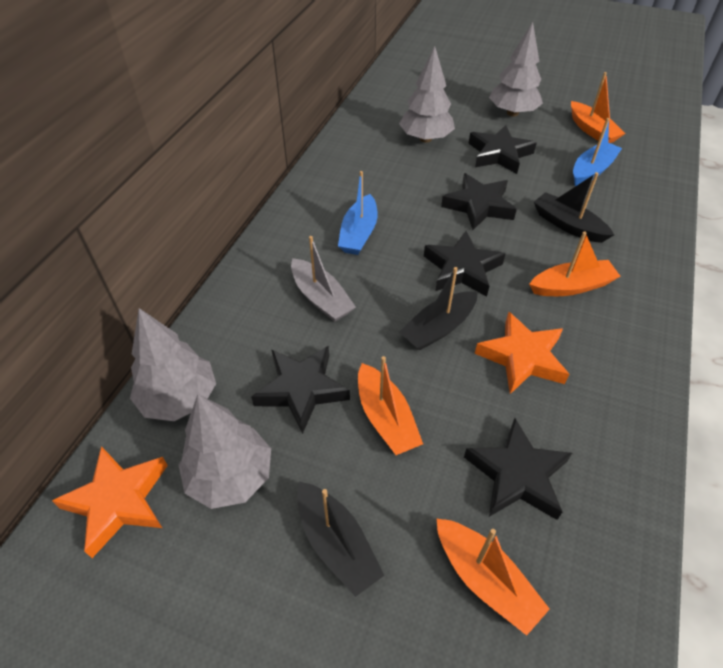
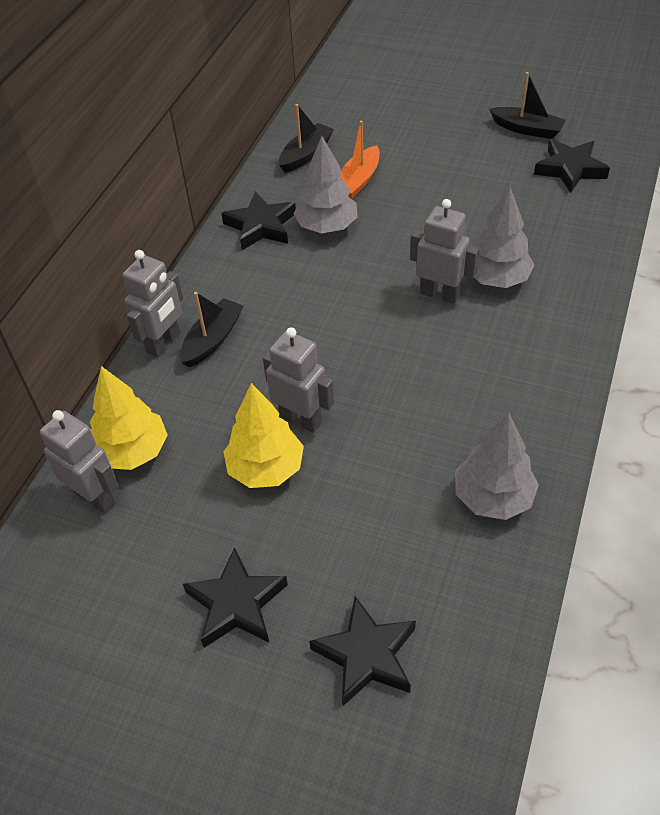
black star: [251,346,350,434] [424,231,505,297] [441,173,517,230] [464,418,572,520] [468,125,537,174] = 5 -> [183,547,288,648] [221,191,296,250] [309,596,416,706] [534,139,610,193] = 4
blue boat: [338,171,378,255] [573,118,622,186] = 2 -> none = 0
grey boat: [291,236,356,322] = 1 -> none = 0
grey robot: none = 0 -> [40,410,119,514] [122,250,183,358] [263,327,334,433] [410,199,479,304] = 4
grey tree: [130,308,216,421] [179,394,271,509] [399,46,455,142] [489,22,543,116] = 4 -> [293,136,358,233] [455,412,539,520] [474,187,535,288] = 3
orange boat: [358,356,423,455] [436,518,550,636] [529,231,621,296] [571,72,626,143] = 4 -> [340,121,380,199] = 1
orange star: [52,446,168,558] [475,312,569,394] = 2 -> none = 0
yellow tree: none = 0 -> [90,366,167,470] [224,383,304,488] = 2

